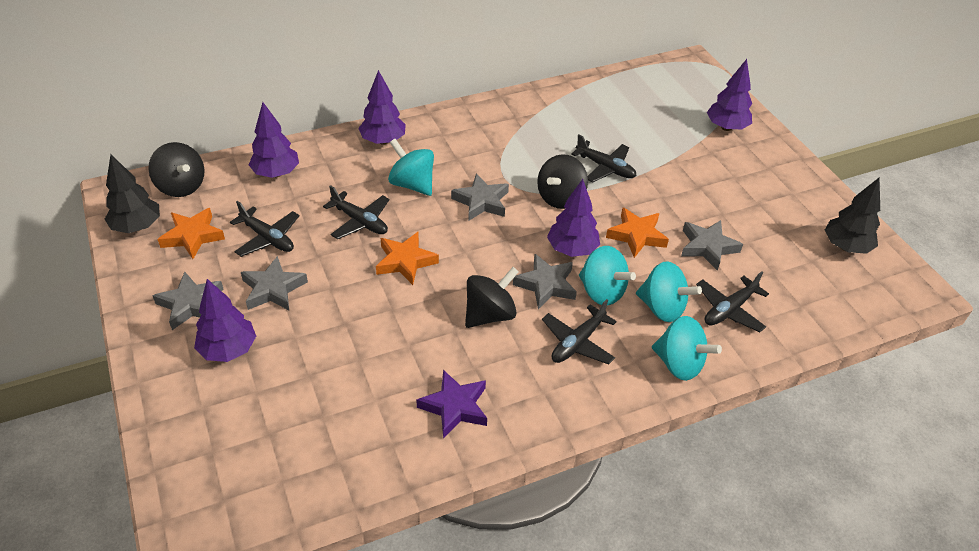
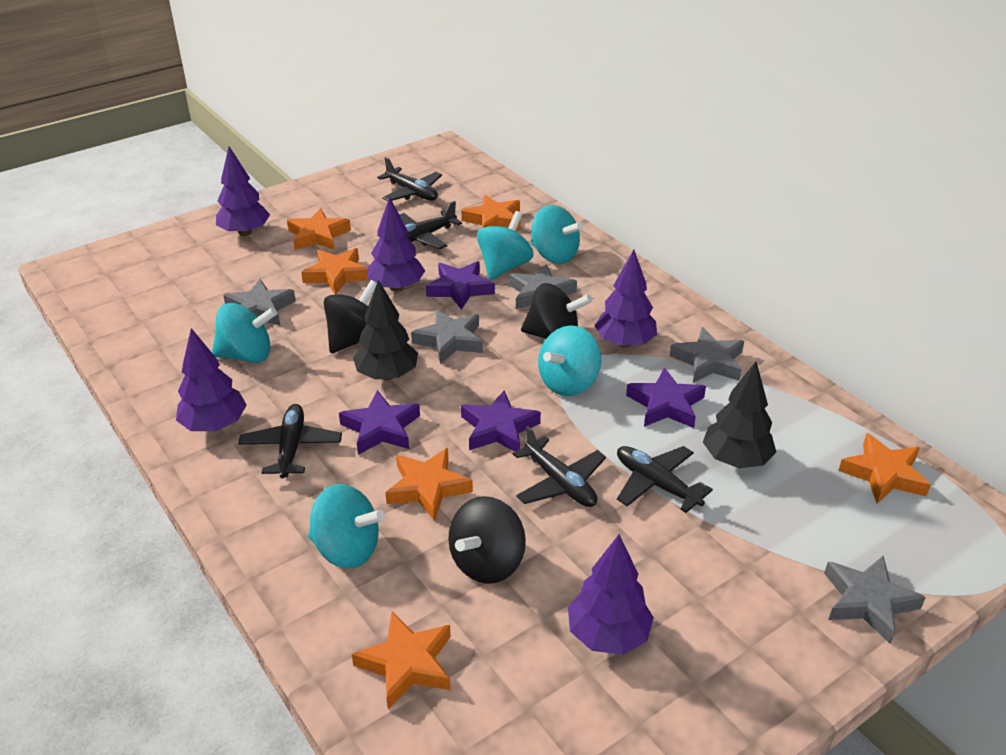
orange star: [157,208,225,259] [376,232,439,285] [606,208,669,258] = 3 -> [287,208,351,250] [301,248,369,295] [352,612,451,710] [386,448,473,521] [461,195,521,231] [838,433,931,504] = 6
purple star: [416,370,487,439] = 1 -> [339,390,420,455] [426,261,495,310] [461,390,541,452] [626,368,706,428] = 4
turquoise spinning top: [388,139,434,196] [579,246,636,306] [636,261,702,322] [652,316,722,381] = 4 -> [212,303,277,363] [308,484,385,569] [477,211,533,280] [531,205,583,264] [538,325,601,396] = 5

